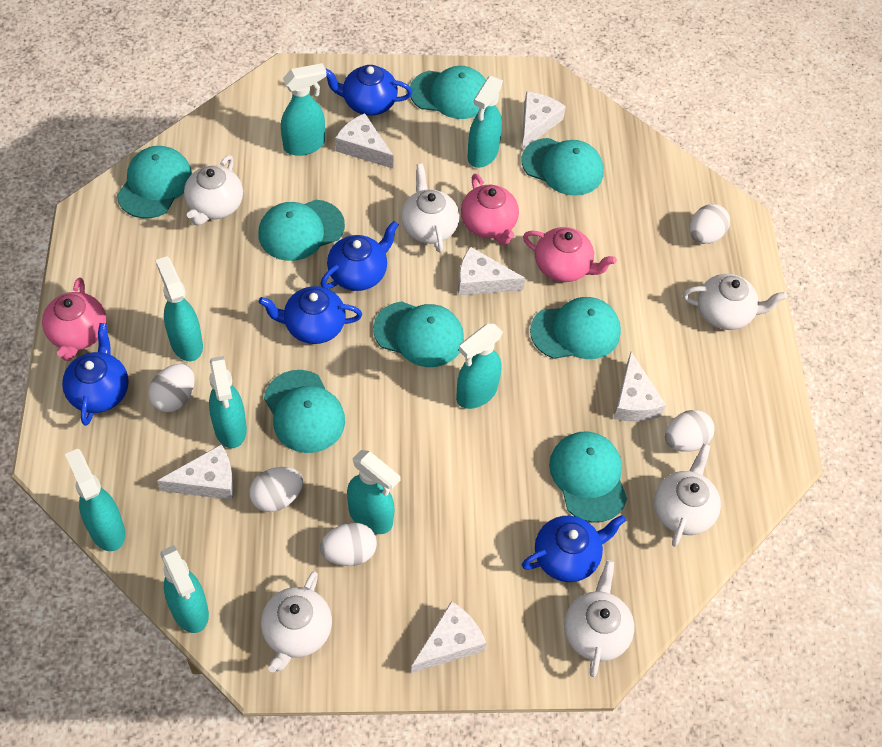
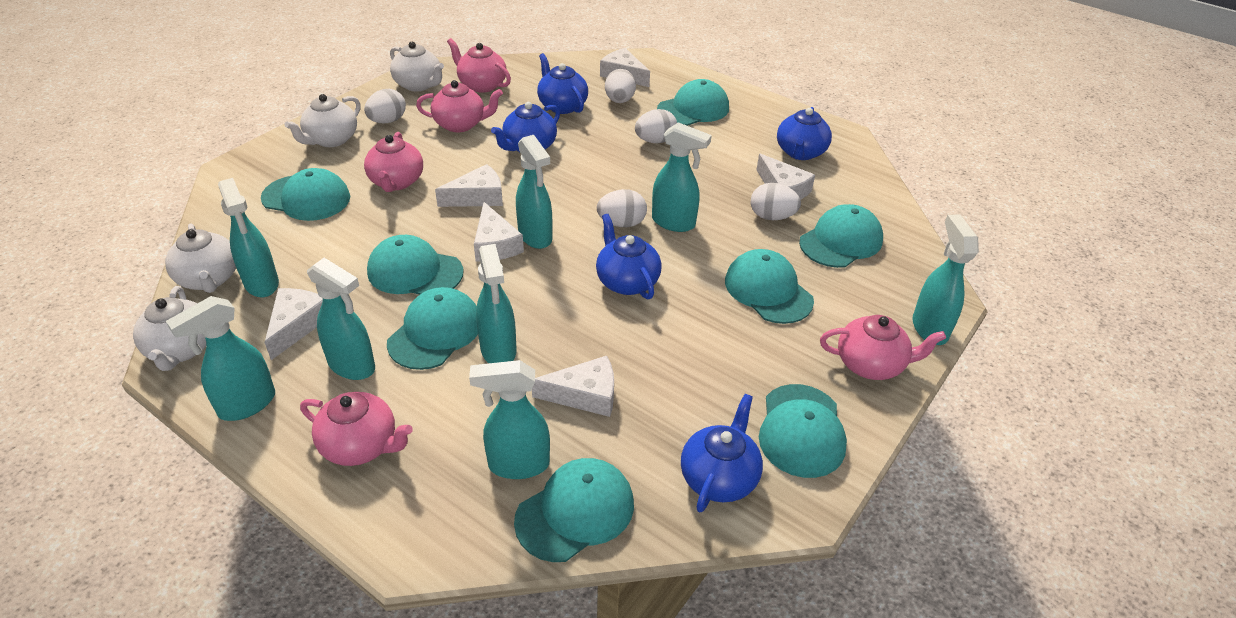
pink teapot: [42,277,107,361] [461,174,519,245] [523,227,617,282] = 3 -> [300,392,413,466] [364,132,423,192] [416,80,503,132] [447,38,511,93] [820,315,946,380] = 5
white teapot: [184,155,243,226] [261,571,332,673] [401,164,460,252] [564,560,634,677] [654,444,721,547] [683,274,787,330] = 6 -> [133,286,206,371] [165,223,236,293] [284,94,361,147] [390,42,444,91] = 4

